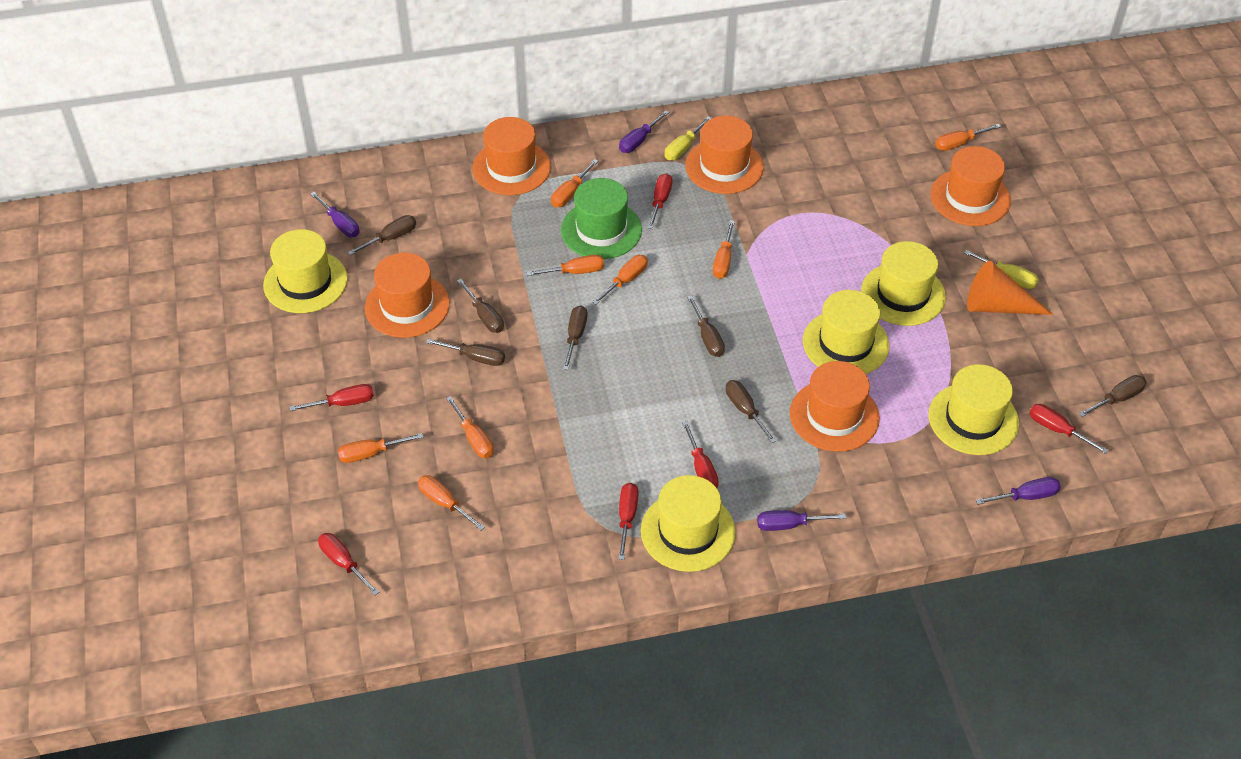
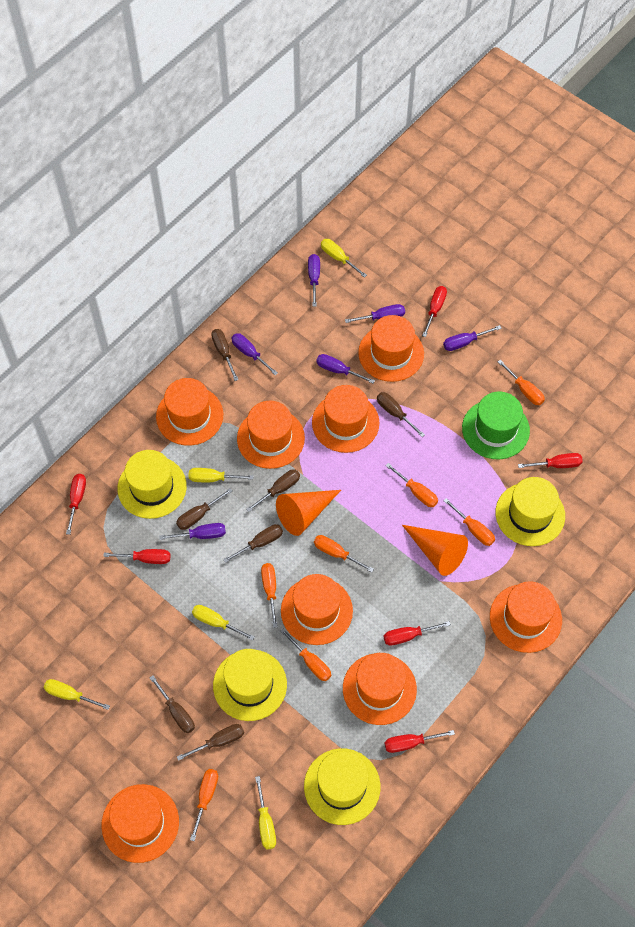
orange cone: [967,261,1054,315] = 1 -> [276,490,341,536] [402,525,468,576] = 2
orange hat: [365,253,450,338] [472,117,551,195] [685,116,764,194] [790,361,880,452] [930,146,1011,226] = 5 -> [101,784,179,863] [156,378,223,446] [237,401,305,469] [281,574,353,645] [312,385,379,453] [343,653,417,725] [358,315,424,382] [490,581,562,653] = 8
orange screwdriver: [338,433,424,463] [418,475,485,530] [446,396,494,458] [526,255,604,276] [551,159,598,207] [592,255,648,305] [713,220,735,279] [935,124,1001,151] = 8 -> [190,769,218,841] [261,563,278,628] [280,628,331,681] [314,535,374,572] [386,463,438,507] [443,498,495,546] [498,360,545,405] = 7
purple screwdriver: [310,192,360,237] [619,110,669,153] [757,510,846,531] [976,477,1061,505] = 4 -> [159,523,226,540] [231,333,278,375] [308,254,320,307] [316,354,375,383] [345,304,405,323] [443,325,502,351] = 6
yellow hat: [263,229,348,313] [641,475,736,572] [803,290,889,374] [861,241,946,326] [929,364,1019,455] = 5 -> [118,450,187,519] [213,649,287,721] [304,748,380,825] [495,477,565,546] = 4
yellow screwdriver: [665,116,712,160] [964,250,1039,289] = 2 -> [44,679,110,710] [188,468,254,482] [192,605,254,641] [255,776,276,850] [321,239,367,278] = 5

